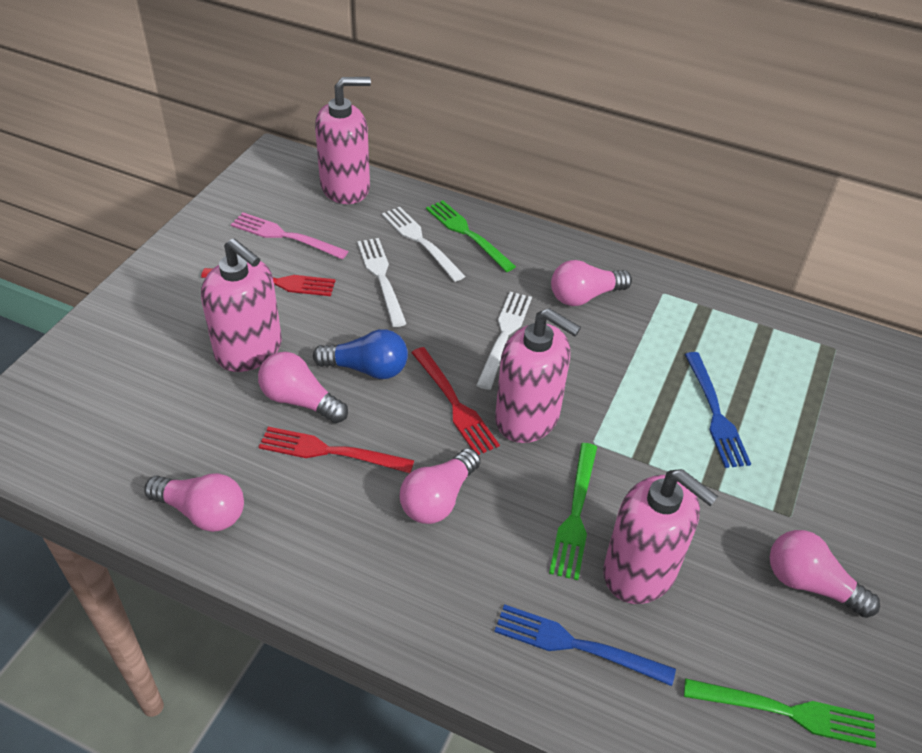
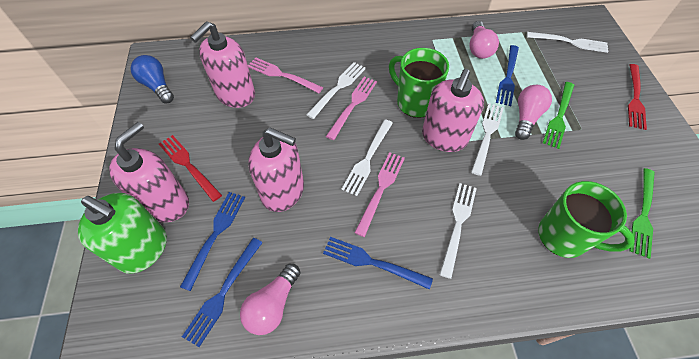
blue fork: [494,604,676,686] [685,352,751,468] = 2 -> [180,192,245,291] [182,238,263,347] [323,237,433,290] [496,45,519,106] = 4
green fork: [426,200,516,272] [549,443,597,580] [684,678,876,748] = 3 -> [543,82,574,149] [629,168,655,259] = 2
green mug: none = 0 -> [389,48,449,118] [538,181,635,258] = 2
green soap dispenser: none = 0 -> [78,193,167,274] = 1
pink fork: [231,212,348,259] = 1 -> [248,57,323,93] [326,77,377,140] [354,152,405,237] = 3
pink light bulb: [144,473,244,532] [258,352,348,423] [400,448,480,524] [551,260,632,306] [770,530,880,618] = 5 -> [240,264,301,335] [469,21,499,59] [515,85,552,140] = 3
red fork: [201,268,335,296] [259,427,414,473] [411,347,500,455] = 3 -> [159,135,222,202] [628,64,647,130] = 2
white fork: [357,238,407,327] [382,207,465,282] [476,292,532,390] = 3 -> [306,62,366,119] [341,120,393,196] [439,183,477,279] [471,103,504,176] [527,32,609,53] = 5

